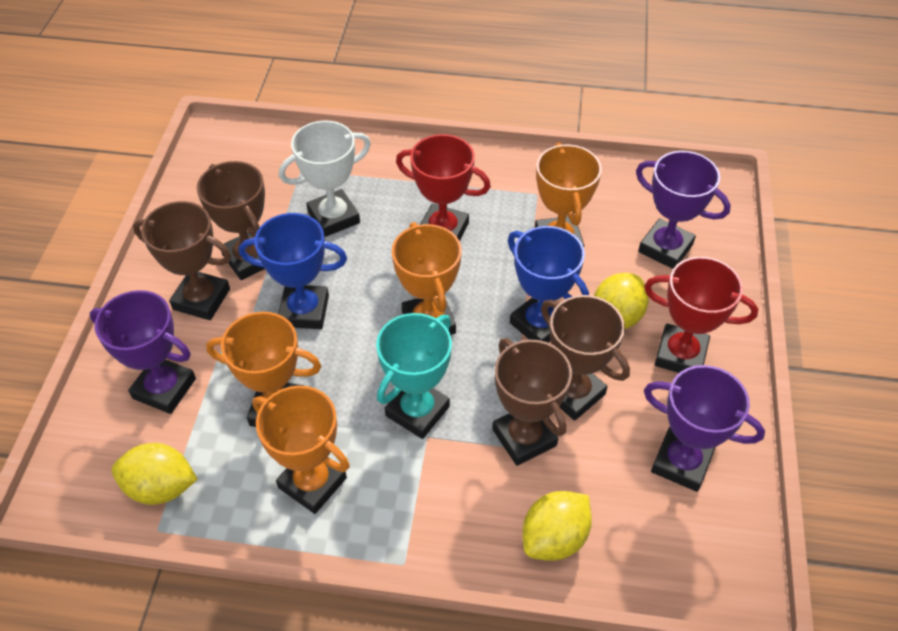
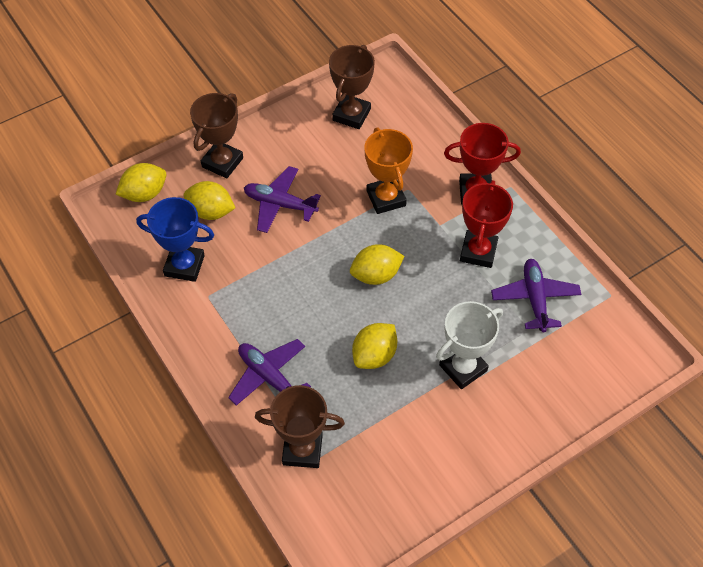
blue trophy: [239,213,347,329] [508,226,589,343] = 2 -> [136,197,214,282] = 1
brown trophy: [133,201,231,320] [197,161,265,280] [492,338,572,466] [541,295,630,421] = 4 -> [190,93,243,179] [255,385,345,468] [329,45,375,129] = 3
orange trophy: [206,312,321,427] [252,386,350,514] [392,222,462,335] [535,143,602,247] = 4 -> [364,128,413,214] = 1
purple plane: none = 0 -> [228,339,311,406] [244,166,321,233] [491,259,581,332] = 3
purple trophy: [90,290,196,414] [636,151,731,269] [644,365,765,492] = 3 -> none = 0
turquoise trophy: [376,313,452,439] = 1 -> none = 0
yellow lemon: [111,443,197,505] [523,491,592,561] [594,273,649,329] = 3 -> [116,163,166,202] [184,181,235,220] [350,244,404,285] [352,323,397,369] = 4

